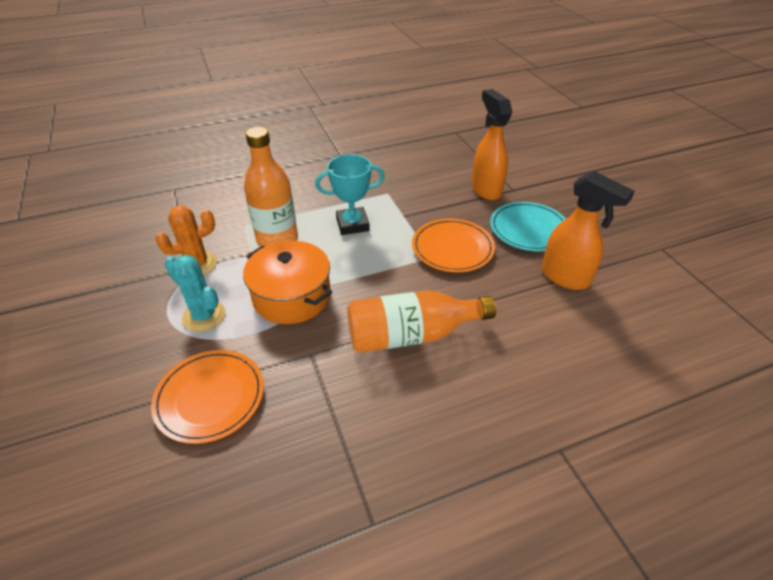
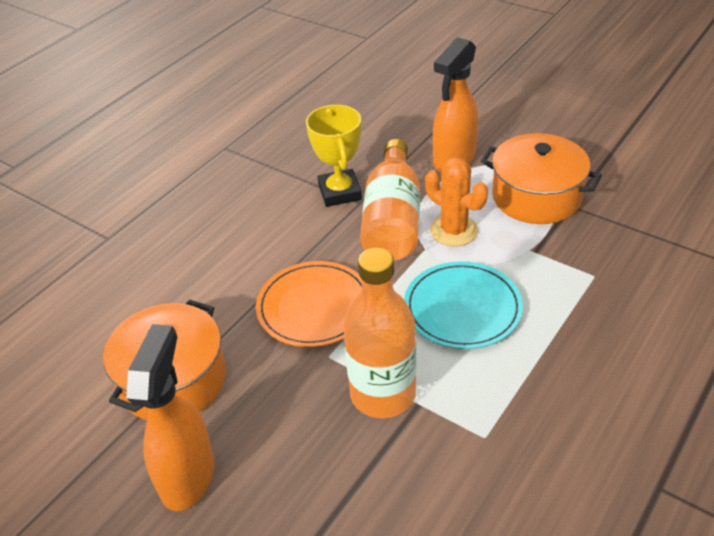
orange plate: [151,350,264,444] [412,218,495,273] = 2 -> [256,261,362,347] = 1
orange pot: [243,241,332,324] = 1 -> [103,300,226,420] [481,133,602,224] = 2
turquoise cactus: [165,255,226,332] = 1 -> none = 0
turquoise trophy: [315,154,385,235] = 1 -> none = 0
yellow trophy: none = 0 -> [306,105,362,207] = 1

